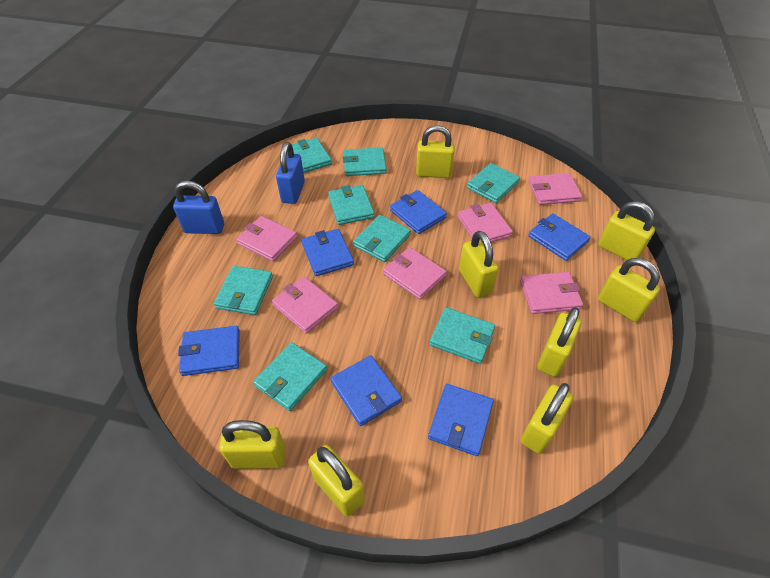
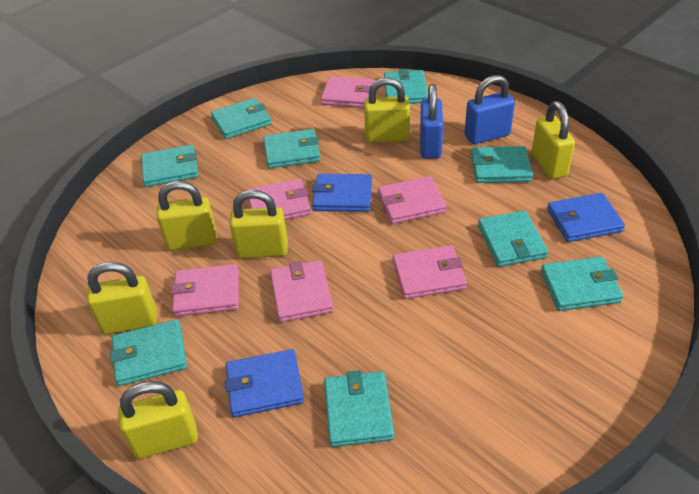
blue wallet: [178,326,240,376] [301,229,354,276] [330,355,402,426] [390,190,447,234] [428,384,494,456] [528,213,591,261] = 6 -> [225,349,304,417] [312,174,372,212] [547,193,625,242] = 3
turquoise wallet: [214,266,273,315] [253,342,327,411] [287,138,332,173] [328,185,375,225] [343,147,386,176] [353,215,411,262] [429,307,495,364] [467,163,520,203] = 8 -> [110,320,187,386] [141,145,198,187] [211,98,272,139] [263,129,321,169] [324,370,394,447] [384,69,428,104] [471,146,533,183] [478,211,548,267] [541,257,624,311] = 9
yellow padlock: [219,420,286,469] [308,445,365,517] [416,125,454,178] [459,231,499,298] [521,383,573,454] [538,307,581,377] [598,201,655,260] [598,258,660,322] = 8 -> [87,262,157,334] [118,381,198,459] [156,181,217,250] [229,190,288,258] [364,77,410,143] [532,101,575,179] = 6

